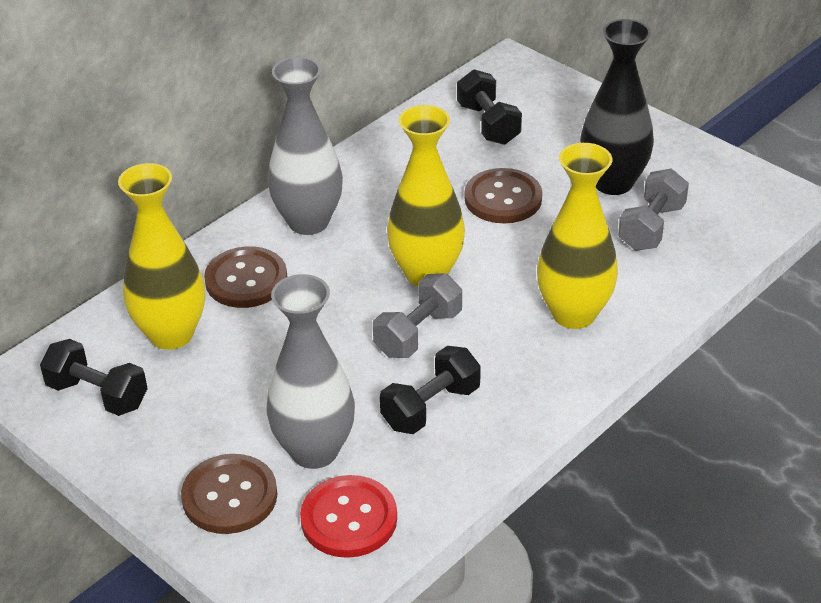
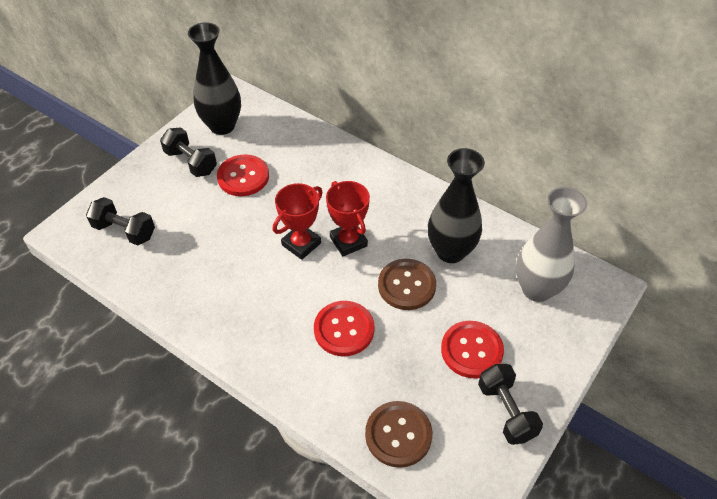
black vase: [580,19,654,195] = 1 -> [188,22,241,135] [428,148,485,263] = 2
brown button: [181,454,277,534] [204,246,287,308] [464,168,542,223] = 3 -> [365,401,432,468] [378,259,436,310] = 2
grey dumbbell: [373,273,462,358] [618,169,689,251] = 2 -> none = 0
grey vase: [266,274,355,469] [268,57,343,235] = 2 -> [516,187,587,302] = 1
red button: [300,475,397,558] = 1 -> [217,154,269,196] [314,301,375,356] [441,321,504,378] = 3
red trophy: none = 0 -> [273,183,323,260] [326,181,370,256] = 2
yellow vase: [118,163,205,350] [387,105,465,286] [537,143,618,329] = 3 -> none = 0

